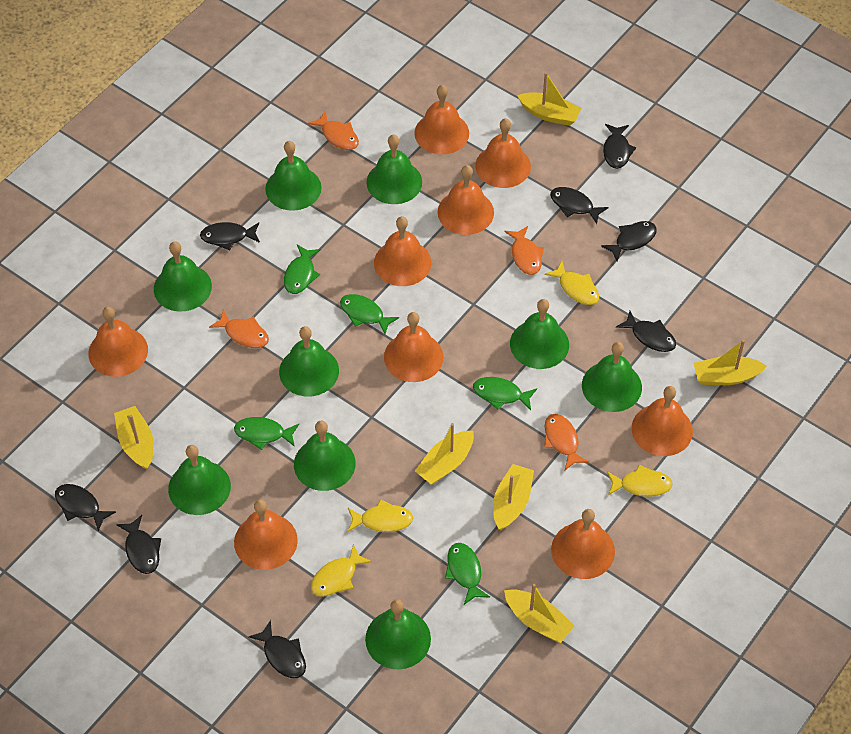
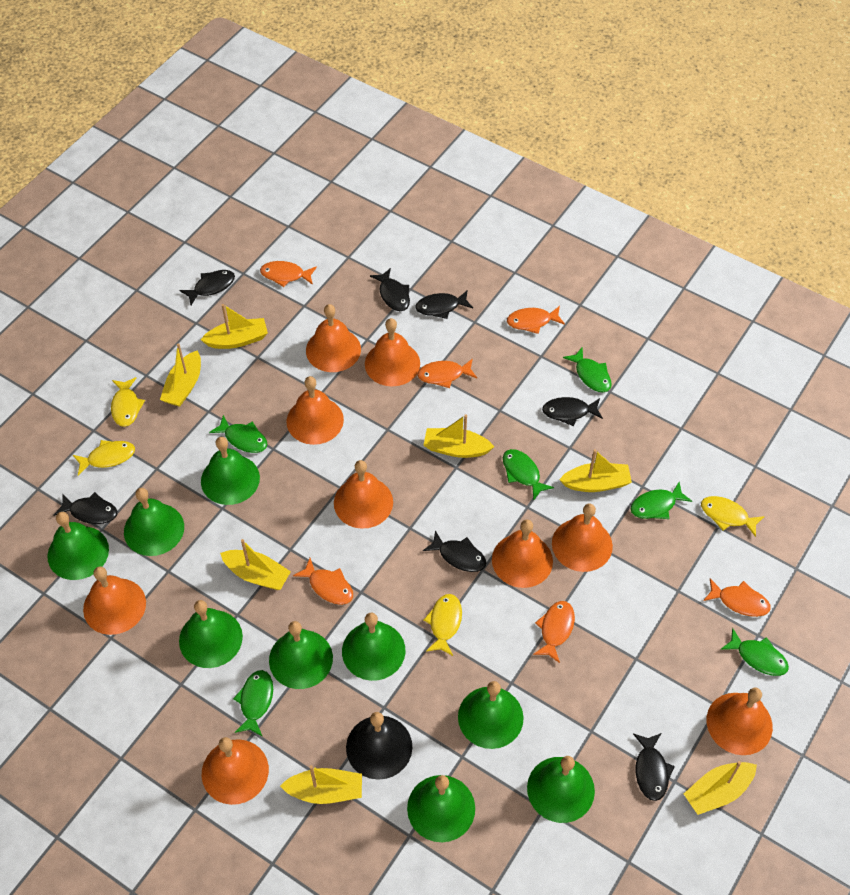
black bell: none = 0 -> [346,712,412,780] = 1
black fish: [55,484,116,532] [116,515,161,574] [200,222,260,250] [249,620,306,678] [550,187,609,224] [601,221,657,261] [603,124,636,169] [616,311,676,352] = 8 -> [53,492,117,524] [179,270,235,305] [370,268,410,311] [415,290,473,319] [423,530,486,572] [542,397,603,426] [633,733,675,801] = 7
green fish: [234,417,299,450] [284,245,321,294] [340,294,399,335] [445,543,490,605] [473,377,537,410] = 5 -> [209,415,267,453] [233,670,273,736] [503,449,554,501] [563,348,612,392] [630,482,692,519] [720,628,789,676] = 6
orange fish: [209,309,269,348] [308,112,359,150] [504,226,544,275] [544,414,589,470] = 4 -> [260,261,317,287] [293,558,353,605] [417,358,477,388] [507,306,565,334] [533,601,575,663] [703,578,771,617] = 6
yellow boat: [114,406,154,470] [415,423,474,485] [493,464,534,530] [504,584,574,643] [517,72,582,126] [694,340,767,385] = 6 -> [160,343,201,407] [201,304,268,349] [220,539,291,590] [280,765,362,804] [423,414,494,458] [559,449,632,492] [684,761,757,815] = 7

